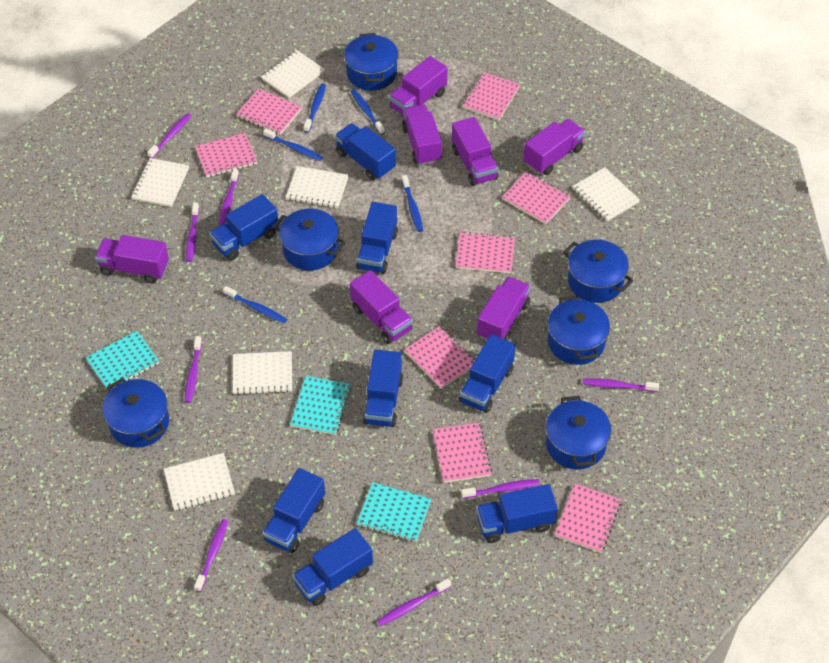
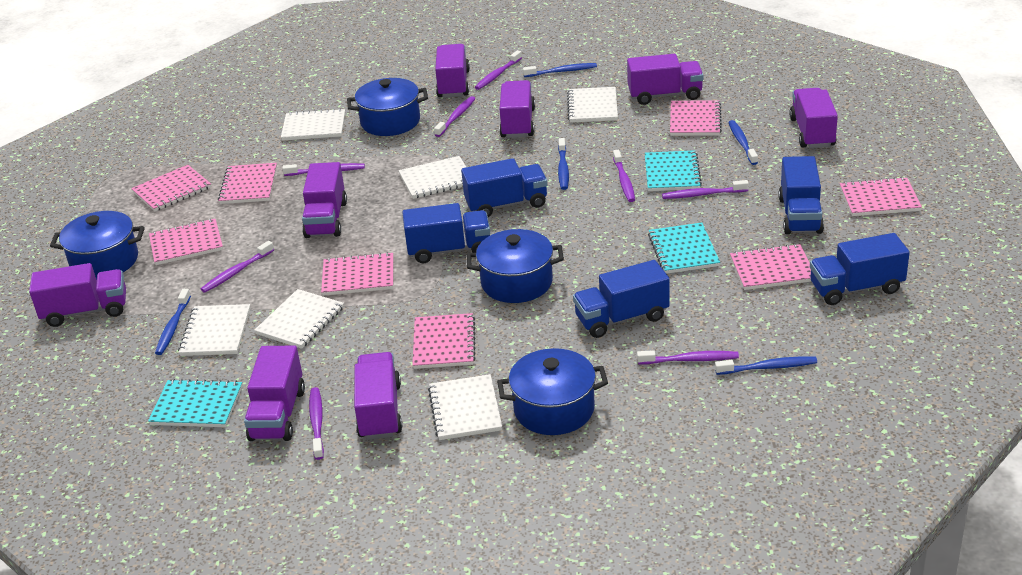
blue pot: [103,378,169,448] [273,209,346,271] [344,33,398,91] [546,396,611,469] [548,295,610,365] [563,240,633,303] = 6 -> [50,211,145,280] [347,78,428,136] [467,229,564,303] [497,348,608,435] = 4
blue truck: [209,194,279,261] [262,468,325,553] [293,528,373,606] [335,123,396,180] [356,202,398,274] [363,350,403,427] [459,334,515,413] [476,484,558,543] = 8 -> [402,203,490,263] [461,158,548,217] [573,260,670,338] [779,156,824,234] [810,233,910,305] = 5
purple truck: [95,235,169,283] [350,270,413,344] [389,56,448,116] [402,104,442,165] [452,117,498,186] [477,277,531,341] [523,119,585,175] = 7 -> [29,263,126,327] [244,345,305,441] [302,162,347,238] [354,352,402,440] [435,44,470,98] [499,80,535,138] [627,54,704,105] [789,88,838,148] = 8

